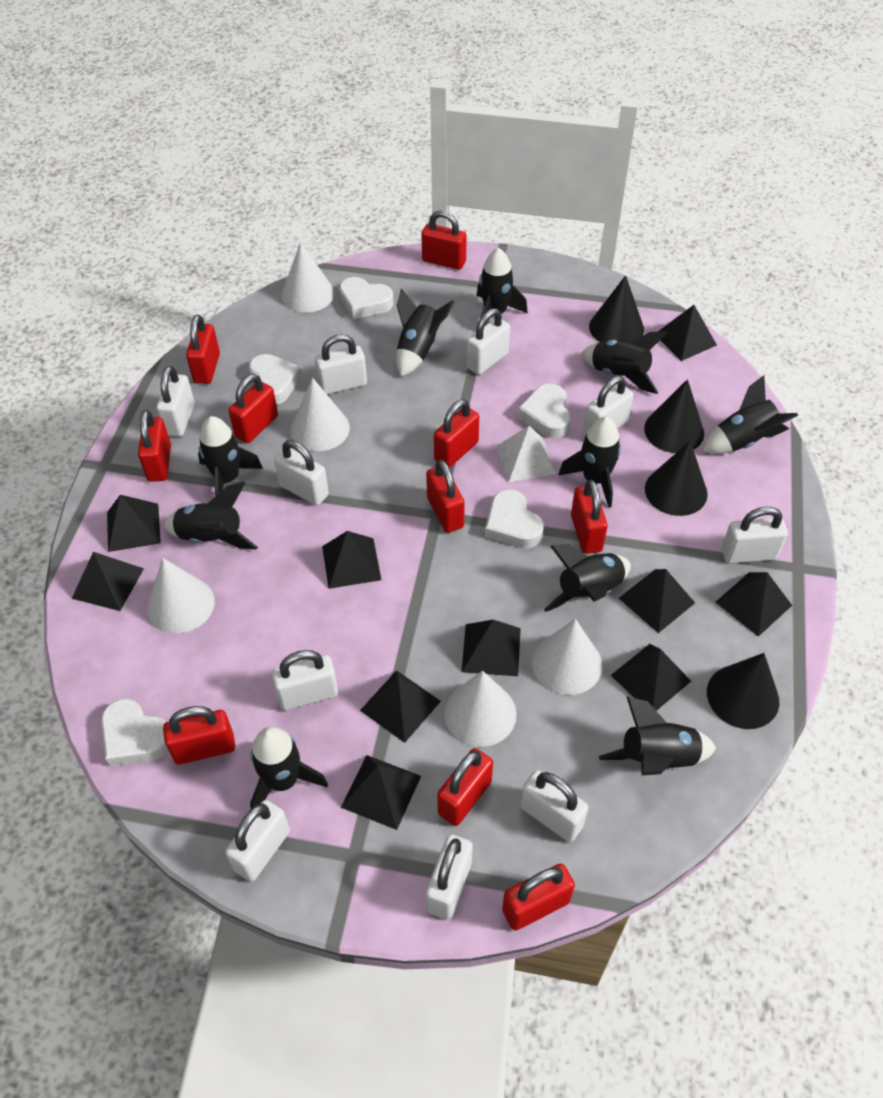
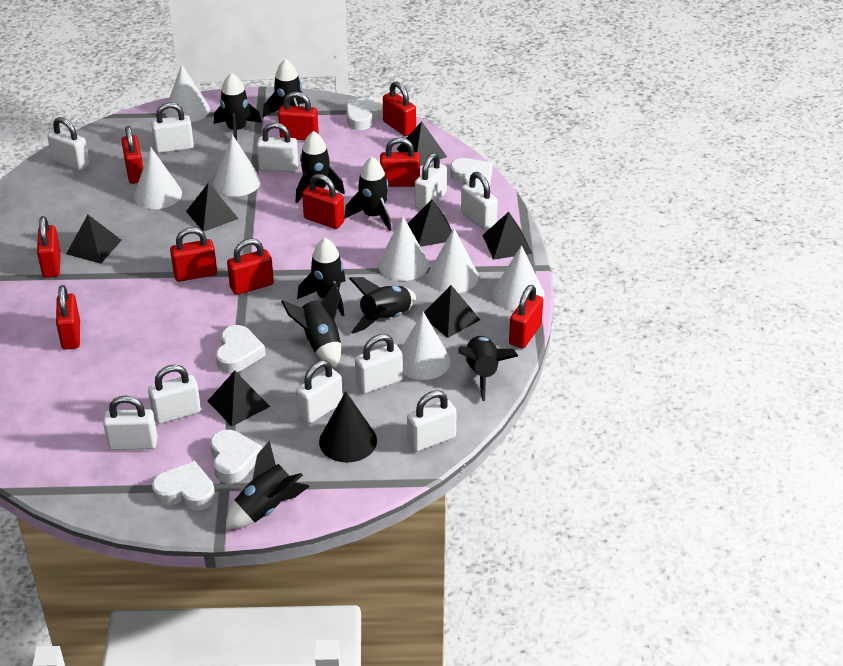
black cone: [589,275,644,342] [644,379,704,453] [645,441,708,516] [707,653,779,729] = 4 -> [319,391,377,463] = 1
black pyramid: [72,552,144,611] [107,495,161,552] [322,531,381,589] [341,755,421,830] [360,670,441,743] [462,620,521,676] [610,644,691,711] [619,569,695,633] [658,305,717,361] [715,572,792,637] = 10 -> [66,215,122,264] [186,183,239,232] [208,371,270,426] [397,121,447,166] [407,200,452,247] [424,285,480,338] [482,212,532,260] = 7
black rocket: [164,482,258,550] [198,416,263,496] [250,727,328,809] [396,288,455,377] [477,248,528,325] [544,544,631,612] [558,417,621,507] [581,331,667,394] [599,696,716,775] [702,375,798,454] = 10 -> [214,73,262,141] [226,441,310,529] [263,59,304,117] [281,283,341,368] [296,131,345,203] [297,238,346,316] [344,157,392,231] [349,277,416,334] [458,336,518,401] = 9
white cone: [147,558,215,634] [281,242,335,313] [290,378,350,451] [444,671,517,747] [532,619,602,695] = 5 -> [134,148,182,209] [165,64,210,122] [214,135,261,196] [378,216,429,281] [401,312,451,380] [427,228,479,293] [493,245,545,311] = 7
white pyramid: [496,426,556,482] = 1 -> none = 0

